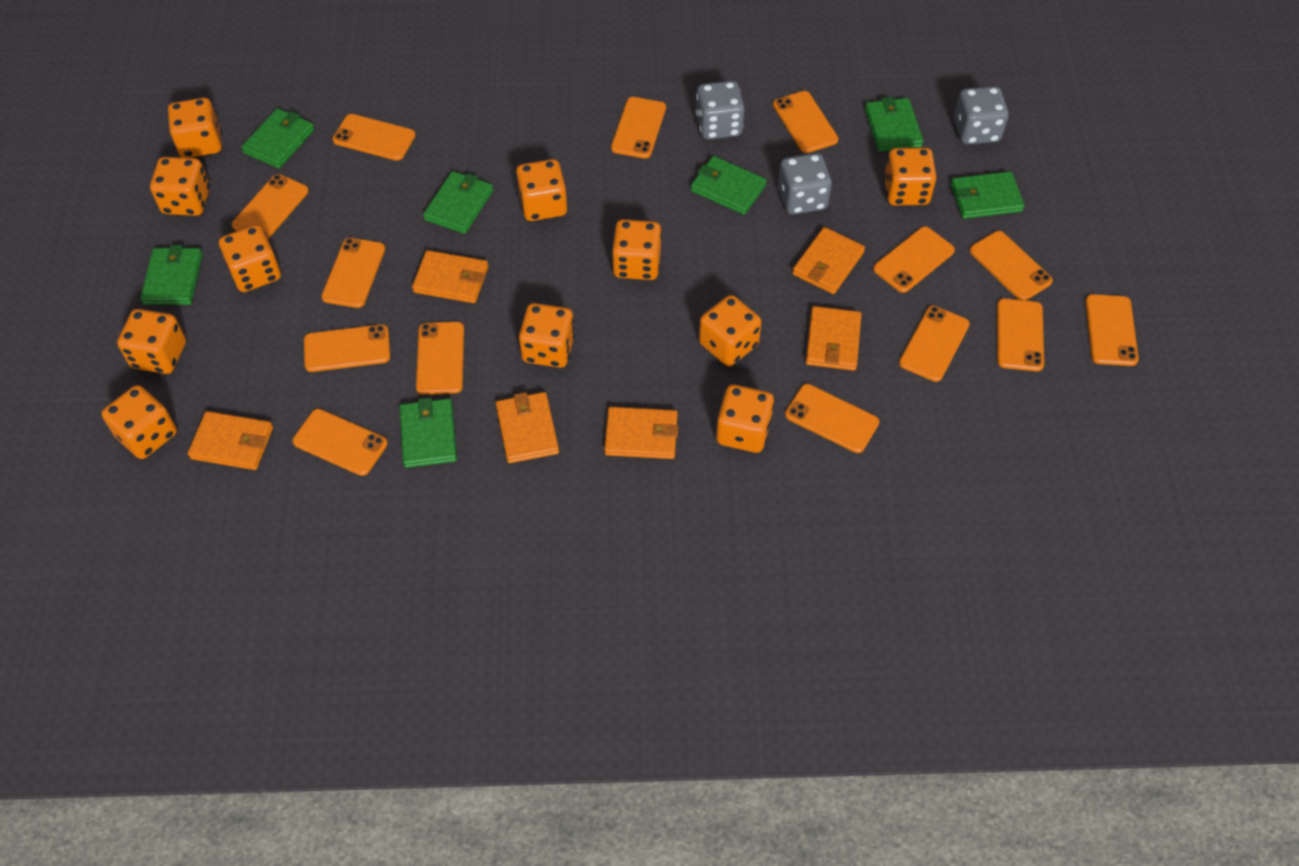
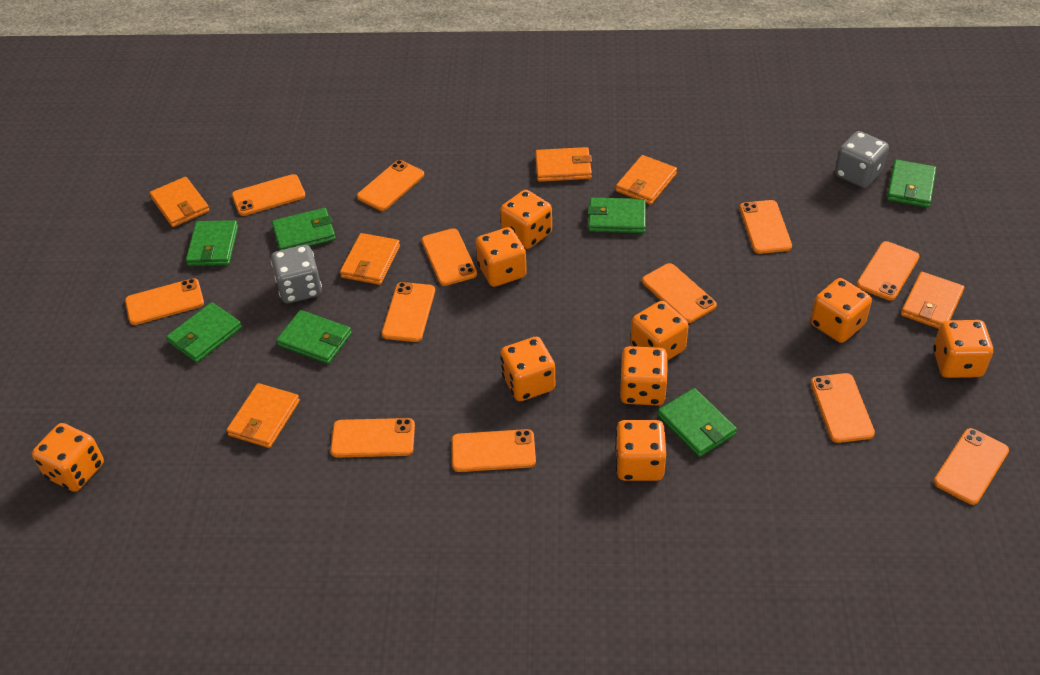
grey dice: [696,81,745,140] [778,153,832,215] [954,86,1009,145] = 3 -> [271,245,322,303] [835,131,889,188] = 2
orange dice: [102,385,177,459] [117,309,186,374] [150,157,210,216] [168,98,222,158] [219,225,281,292] [516,159,567,221] [519,303,575,368] [612,219,662,280] [699,295,762,366] [716,384,774,453] [884,148,937,205] = 11 -> [32,423,104,492] [476,227,527,287] [500,190,552,249] [500,336,555,401] [615,420,666,481] [620,346,668,405] [630,301,689,360] [810,278,872,343] [933,320,993,378] = 9
orange phone: [232,174,309,239] [292,409,388,476] [304,324,390,372] [321,238,385,308] [332,114,416,161] [416,322,464,395] [611,97,666,159] [773,91,838,153] [785,384,879,453] [873,226,955,293] [899,306,970,382] [970,231,1053,300] [997,298,1044,371] [1085,294,1139,366] = 14 -> [125,278,204,325] [232,174,305,216] [330,418,415,458] [357,160,424,211] [382,282,435,342] [422,228,477,286] [452,429,536,472] [642,263,717,323] [740,200,792,254] [811,373,875,443] [857,241,919,301] [934,428,1009,505] = 12

